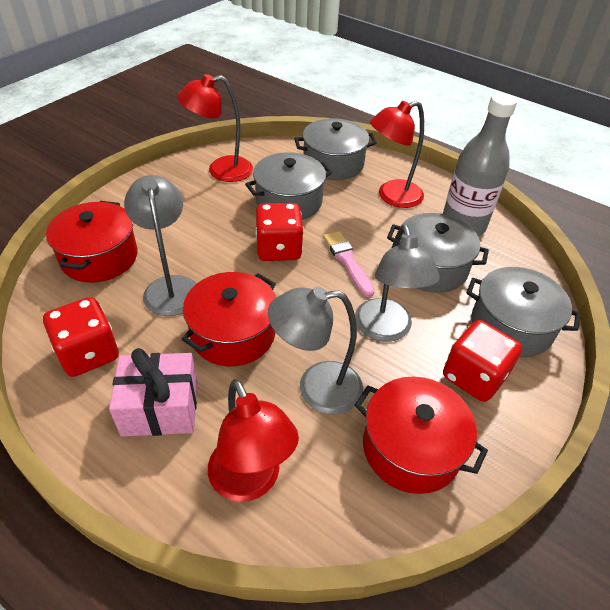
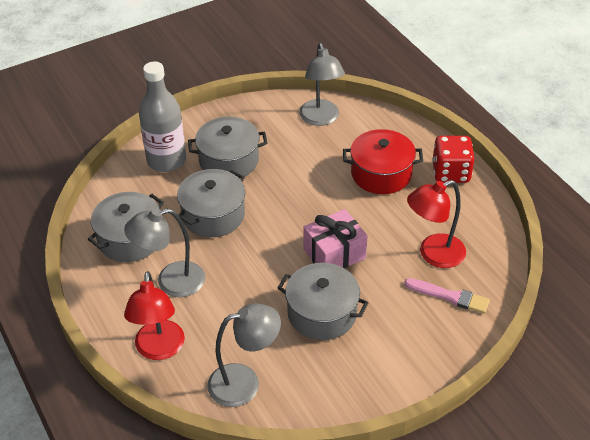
red dice: [43,297,119,377] [256,203,304,261] [443,320,522,402] = 3 -> [432,136,475,183] = 1
red lamp: [177,74,253,182] [208,379,299,502] [370,101,424,208] = 3 -> [124,271,185,360] [407,180,466,268] = 2
red pot: [46,201,138,283] [182,272,276,366] [355,377,488,494] = 3 -> [343,129,423,194] = 1

